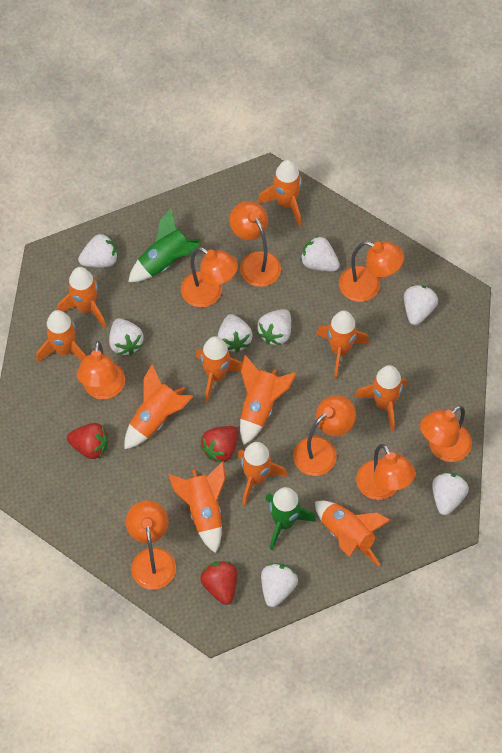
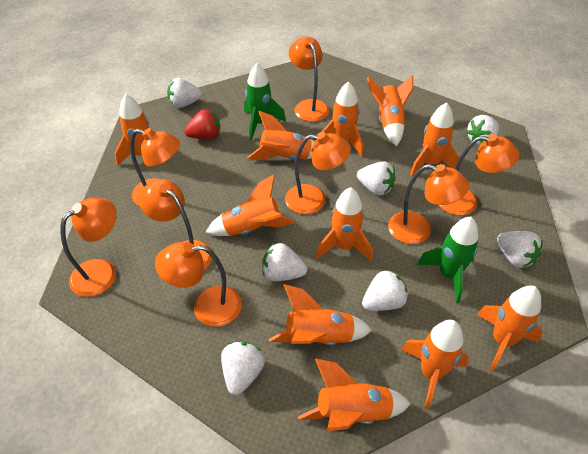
red strawberry: [67,423,108,459] [200,426,238,463] [200,561,237,605] = 3 -> [184,109,220,140] = 1
white strawberry: [78,233,118,267] [109,318,143,355] [218,314,253,353] [257,309,291,345] [261,563,298,607] [301,236,340,271] [404,285,438,325] [432,473,469,515] = 8 -> [167,78,202,108] [221,342,265,395] [262,243,307,281] [357,161,396,196] [362,270,408,311] [466,115,499,146] [497,231,543,268] = 7

